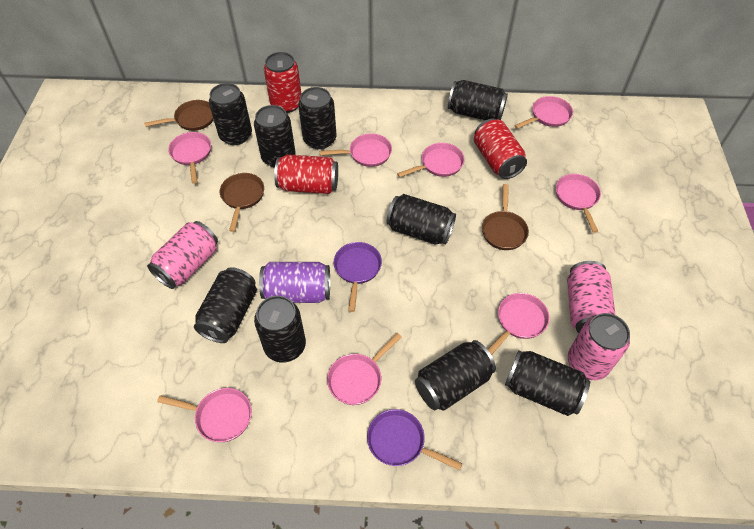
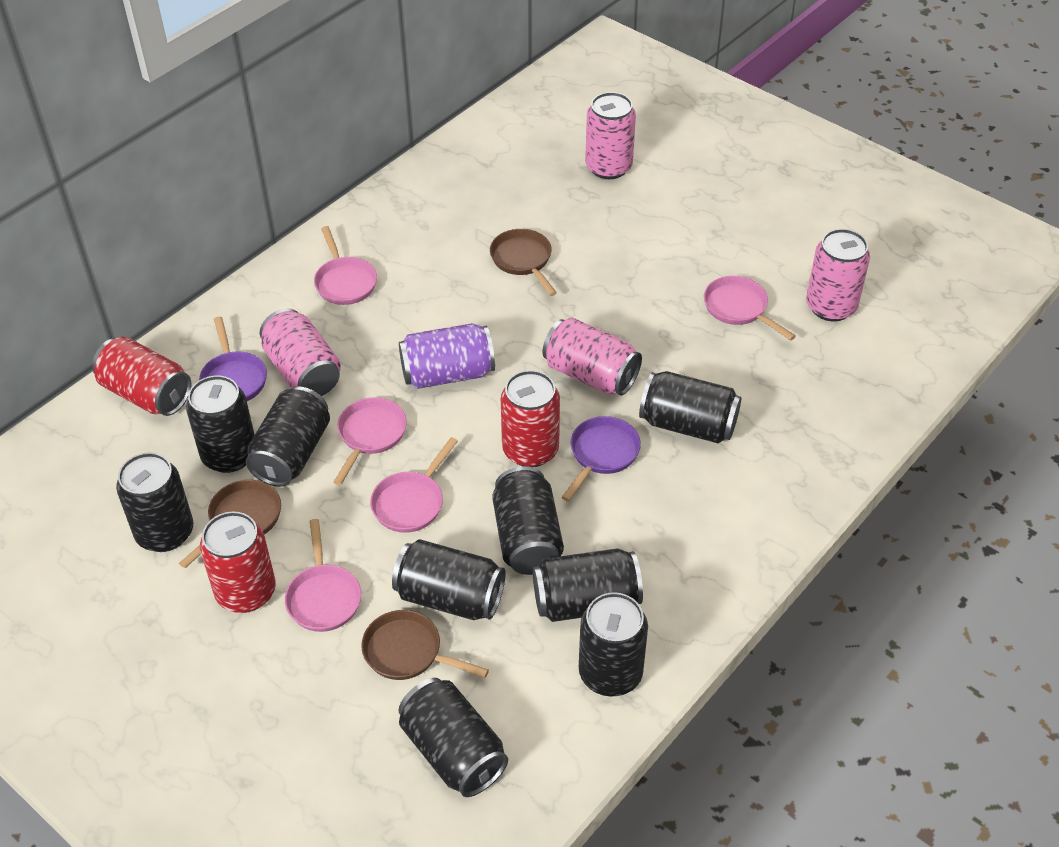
pink can: [147,221,218,289] [567,261,616,333] [568,313,630,380] = 3 -> [260,308,341,396] [542,317,642,396] [585,92,636,179] [806,229,870,321] = 4
pink pan: [157,388,252,442] [168,132,211,184] [320,133,392,167] [327,333,402,405] [397,143,464,177] [488,293,550,355] [514,96,573,129] [556,174,601,233] = 8 -> [285,519,361,632] [314,226,377,305] [334,397,407,485] [370,437,458,533] [704,276,796,341] = 5

